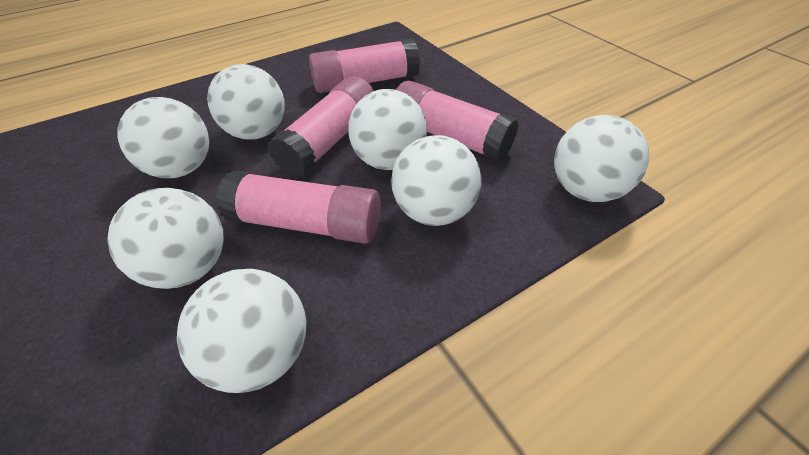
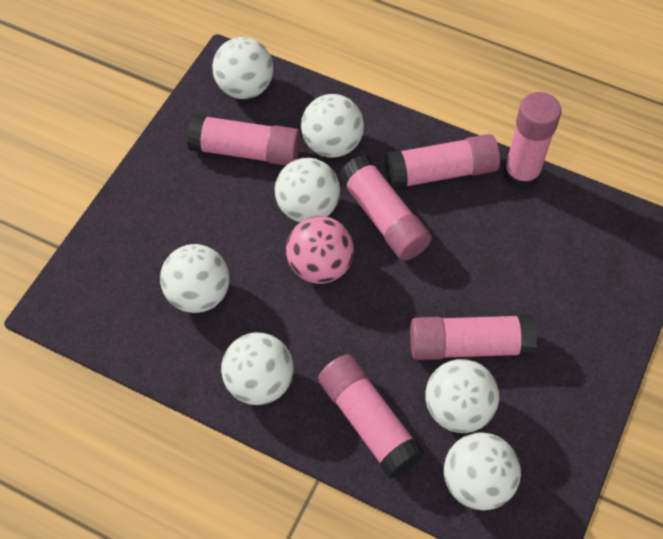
pink ball: none = 0 -> [286,216,354,284] = 1
pink glue stick: [216,170,381,244] [268,76,374,177] [309,38,420,93] [396,81,519,162] = 4 -> [187,114,300,166] [318,354,425,479] [339,155,432,261] [385,134,500,190] [410,315,537,360] [503,92,562,189] = 6

